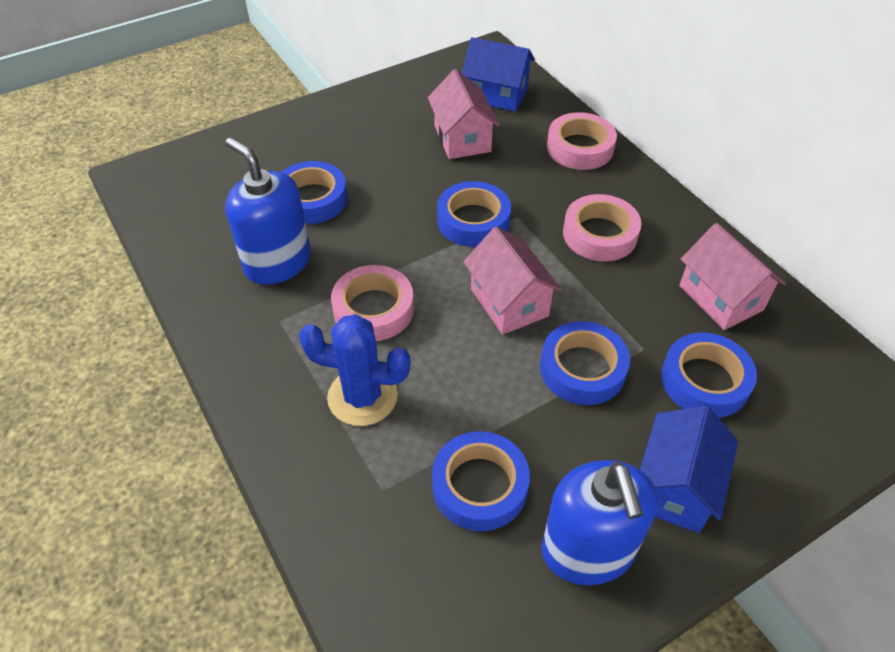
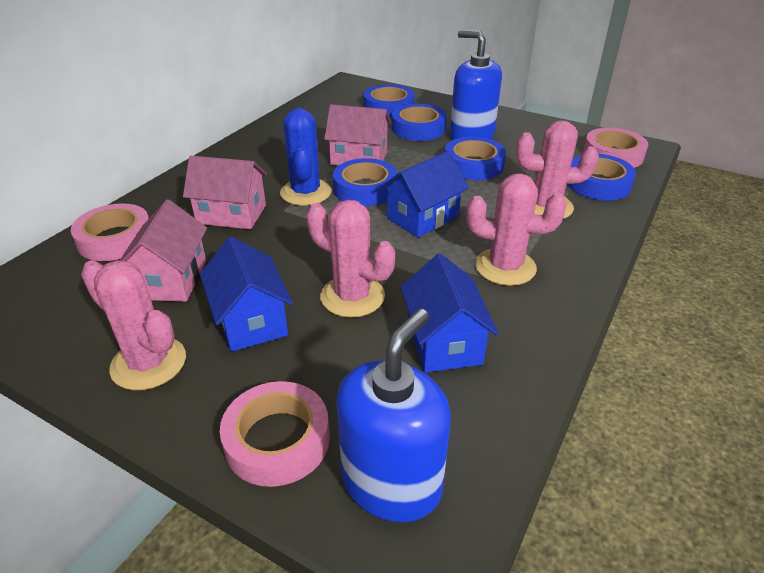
blue house: [462,37,535,112] [640,405,738,533] = 2 -> [200,237,293,352] [380,151,469,237] [401,254,499,373] = 3
pink cactus: none = 0 -> [81,260,186,390] [307,200,395,318] [467,173,567,286] [516,120,599,219] = 4

